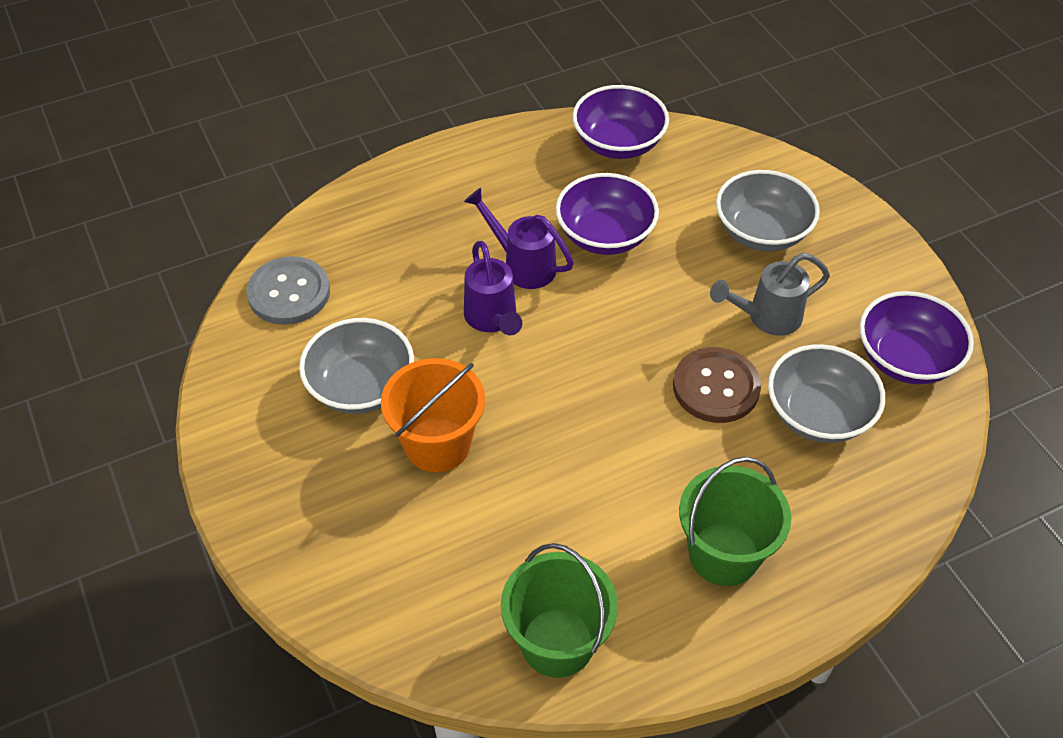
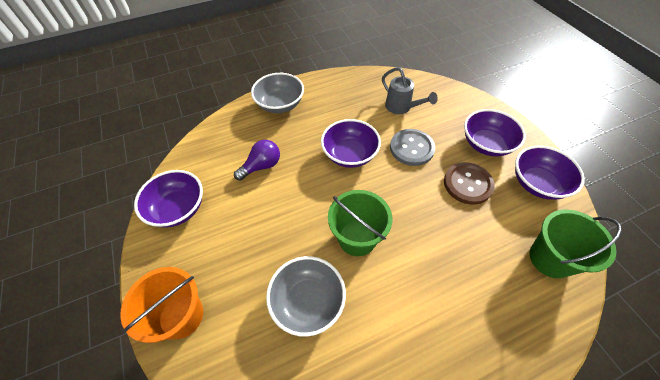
grey bowl: [299,318,414,414] [716,170,820,251] [768,344,885,443] = 3 -> [251,73,304,113] [266,256,346,337] = 2
purple bowl: [556,173,659,255] [572,85,669,159] [859,291,974,384] = 3 -> [134,170,203,228] [321,119,381,168] [464,109,526,157] [515,146,585,200] = 4
purple light bulb: none = 0 -> [234,140,280,181] = 1
purple watering can: [464,188,574,289] [464,241,522,335] = 2 -> none = 0

